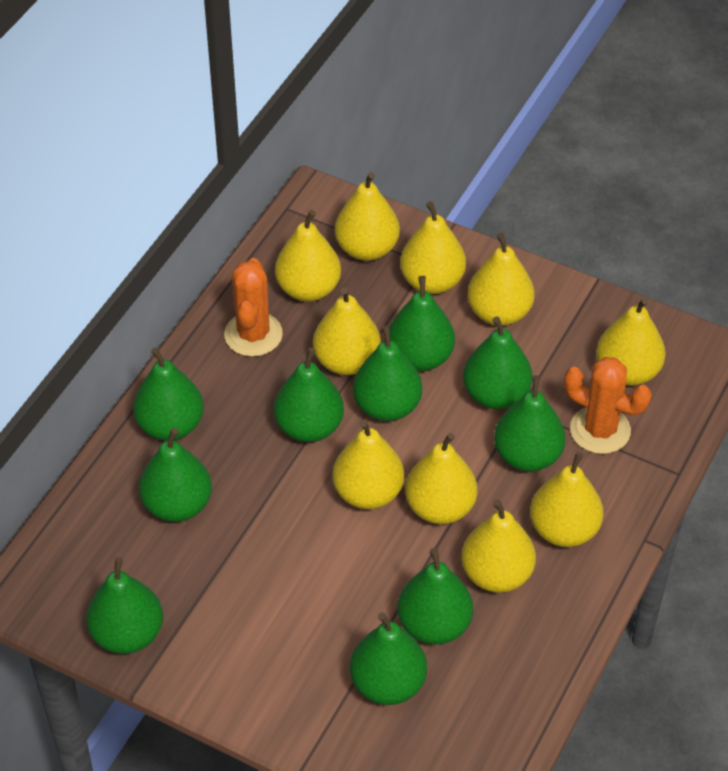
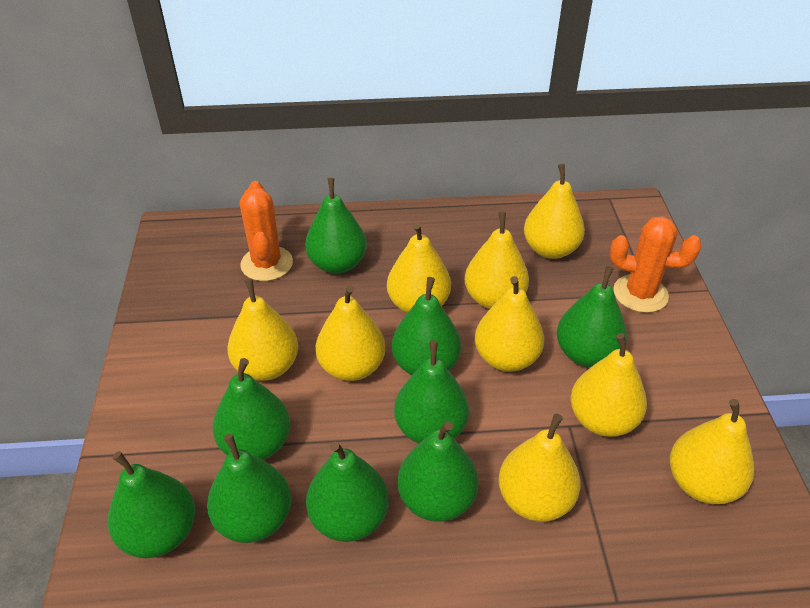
green pear: [86,557,163,654] [133,347,204,441] [139,428,212,522] [274,348,344,442] [350,612,427,705] [353,325,422,421] [389,276,455,371] [397,548,473,645] [463,316,532,409] [494,375,565,472] = 10 -> [108,451,195,558] [207,434,291,543] [213,358,290,460] [305,178,367,274] [306,441,389,542] [392,277,461,375] [394,340,469,443] [398,421,478,522] [557,266,627,367] = 9
yellow pear: [275,210,341,302] [313,288,381,375] [332,420,404,509] [335,172,400,261] [400,201,466,294] [405,433,477,524] [461,499,536,593] [467,232,535,326] [530,452,604,547] [596,297,666,386] = 10 -> [227,279,298,381] [316,285,385,381] [387,223,451,313] [465,212,529,309] [475,276,544,372] [498,414,581,522] [524,164,585,259] [570,333,647,437] [670,399,754,504] = 9

